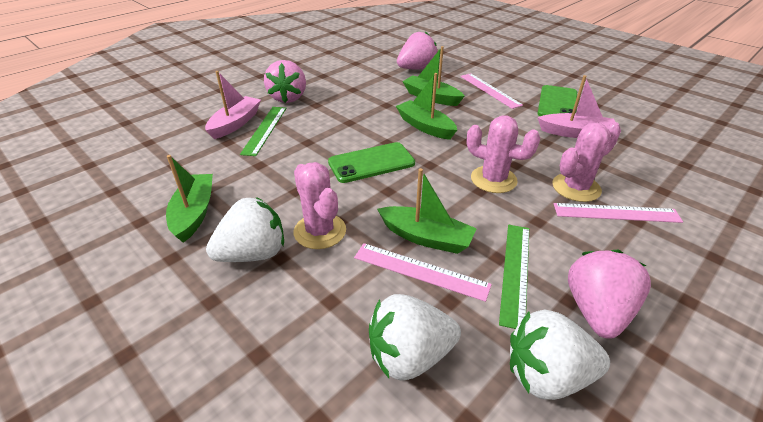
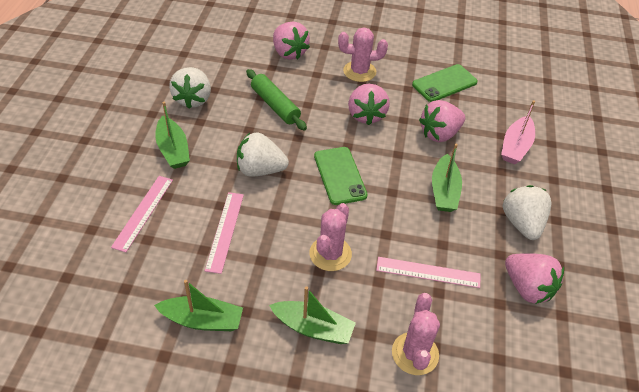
green rolling pin: none = 0 -> [246,69,307,131] = 1
green ruler: [240,107,287,156] [499,225,529,329] = 2 -> none = 0
pink boat: [205,71,261,139] [538,75,615,138] = 2 -> [501,101,535,164] = 1
pink strawberry: [264,60,306,103] [397,31,437,69] [568,250,651,339] = 3 -> [273,22,310,60] [348,83,390,125] [419,100,465,142] [505,253,564,304] = 4

